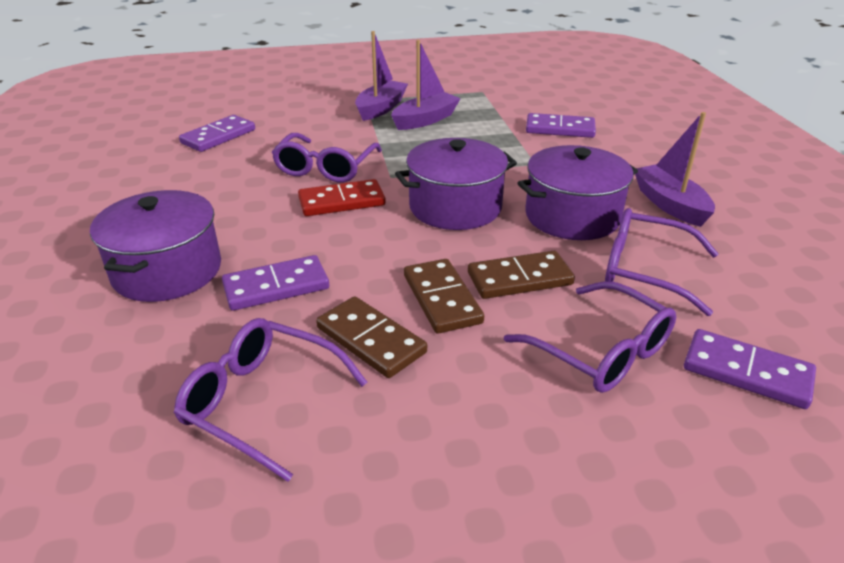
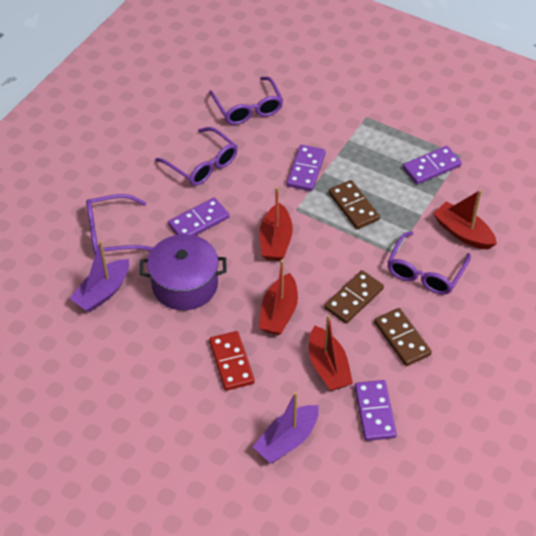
purple boat: [355,31,408,121] [391,40,461,130] [635,112,715,227] = 3 -> [69,240,129,312] [253,392,319,463] = 2
purple pot: [90,190,221,302] [395,138,517,230] [517,145,638,240] = 3 -> [140,234,226,311] = 1
red boat: none = 0 -> [259,260,298,335] [260,187,293,261] [309,315,353,391] [433,190,497,249] = 4

